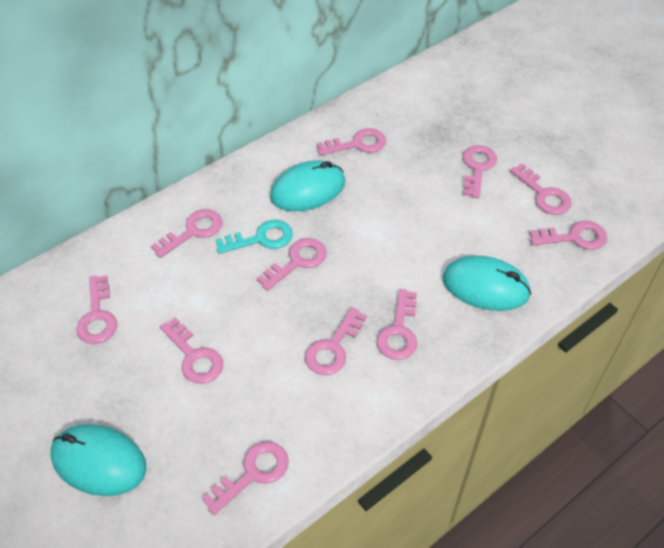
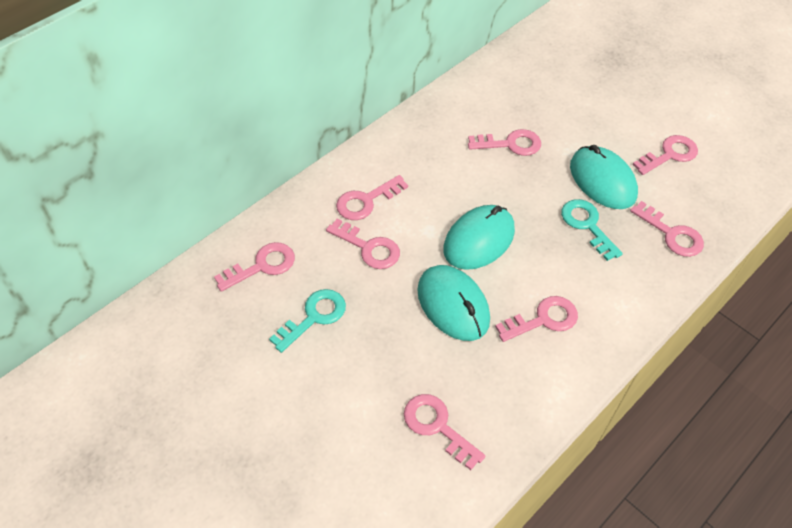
pink key: [76,275,117,344] [151,209,222,258] [160,317,223,384] [202,441,289,515] [257,238,327,291] [305,307,367,375] [317,128,386,156] [376,289,417,360] [463,145,497,198] [510,164,572,215] [529,221,607,250] = 11 -> [214,242,295,292] [326,219,400,269] [336,175,408,220] [404,394,486,470] [468,129,541,156] [495,296,578,342] [630,201,704,257] [632,135,698,175] = 8
turquoise key: [216,220,293,254] = 1 -> [269,289,346,353] [561,199,623,261] = 2

